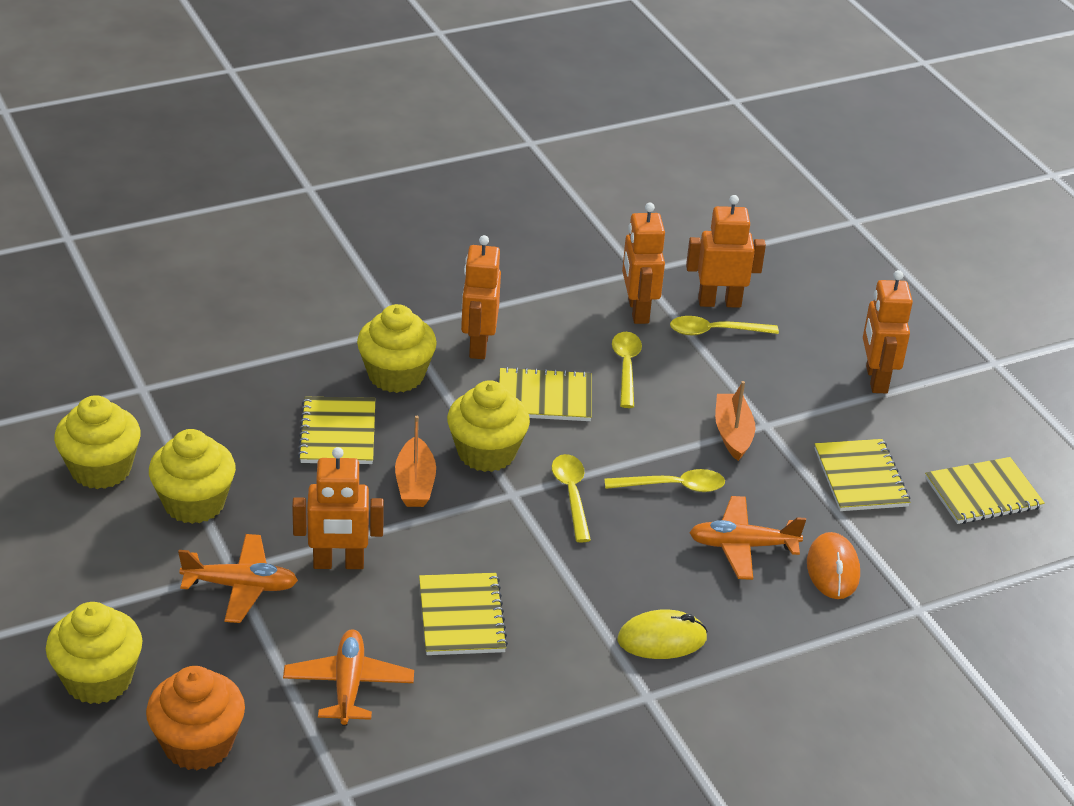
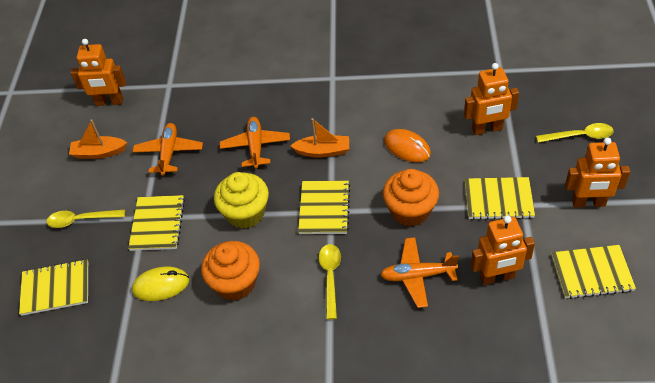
orange cupcake: [146,666,245,770] = 1 -> [201,241,260,301] [383,169,439,226] = 2
orange robot: [292,447,384,569] [461,235,501,359] [622,203,665,324] [686,195,766,308] [863,270,913,393] = 5 -> [71,39,126,106] [464,63,519,135] [471,215,535,285] [565,137,630,207] = 4
yellow cupcake: [46,602,143,704] [54,395,141,489] [149,429,236,524] [357,304,437,393] [447,380,530,472] = 5 -> [214,172,269,229] = 1
yellow spoon: [552,454,591,542] [604,469,725,492] [612,332,642,408] [670,316,779,335] = 4 -> [46,209,125,228] [319,244,341,320] [536,123,614,143] = 3

